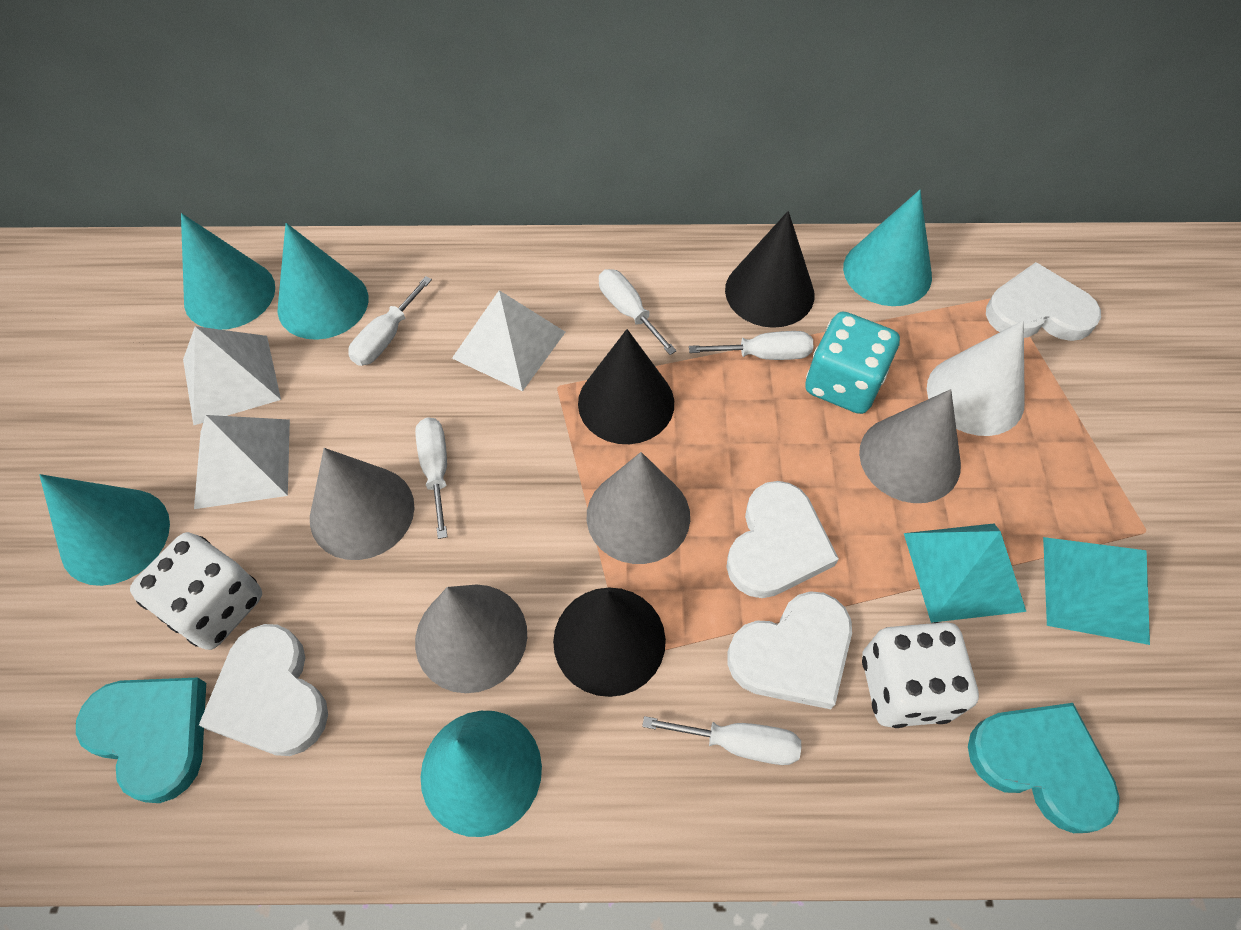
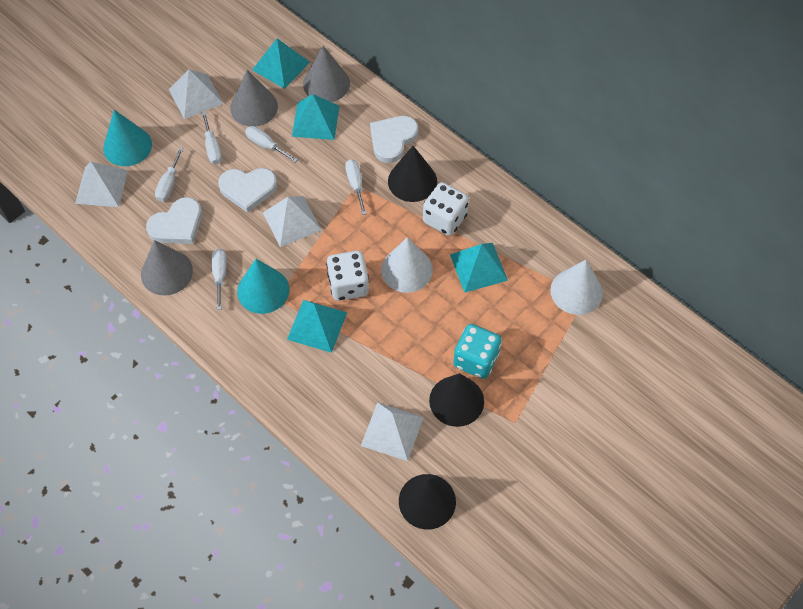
grey cone: [310,448,415,560] [415,584,527,693] [587,452,690,564] [859,389,961,503] = 4 -> [141,240,193,295] [230,70,278,126] [303,46,350,102] = 3
turquoise cone: [39,474,170,586] [181,213,275,330] [277,223,368,340] [421,711,542,837] [843,190,932,306] = 5 -> [103,110,152,166] [237,259,289,314] = 2
turquoise heart: [76,678,206,803] [968,703,1120,833] = 2 -> none = 0
turquoise pyramid: [904,523,1026,623] [1043,537,1150,645] = 2 -> [252,38,310,89] [287,300,347,353] [292,94,339,140] [450,243,508,293] = 4
white cone: [927,321,1025,436] = 1 -> [381,237,433,293] [550,260,603,315] = 2
white heart: [199,624,328,756] [726,481,839,598] [727,591,852,709] [986,262,1101,341] = 4 -> [146,197,202,244] [218,168,277,213] [370,116,418,163] = 3
white pyramid: [183,326,281,426] [194,415,290,509] [452,290,565,391] = 3 -> [75,162,128,207] [169,69,223,119] [263,196,321,247] [361,402,424,461] = 4

